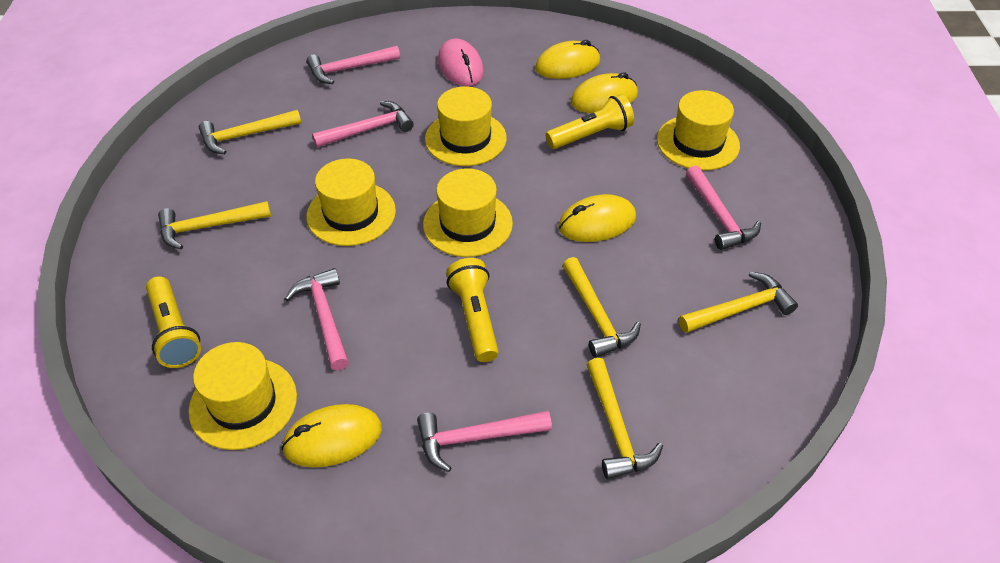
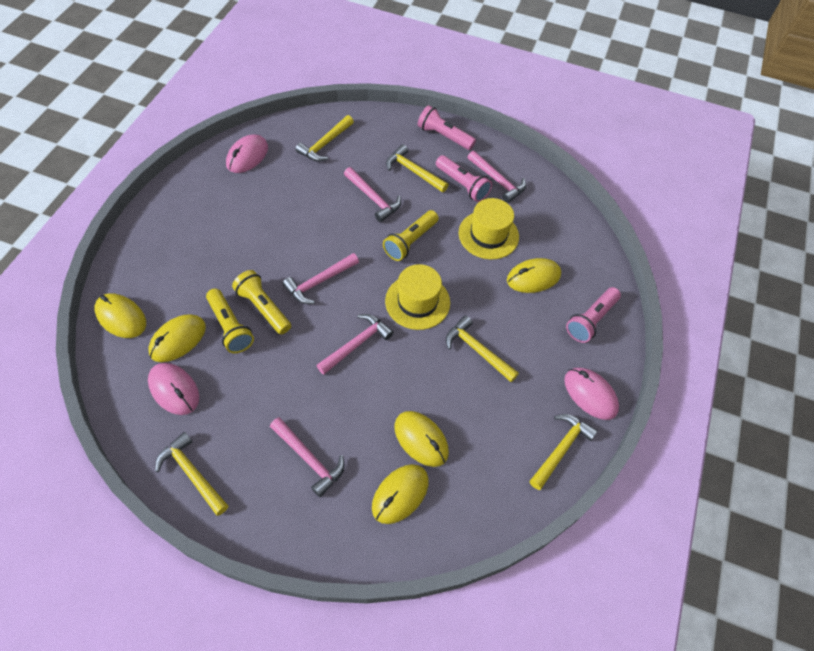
pink flashlight: none = 0 -> [418,105,476,150] [436,155,492,202] [566,287,621,343] = 3
pink mouse: [438,38,484,86] = 1 -> [148,363,199,415] [226,135,268,173] [564,368,619,420] = 3
yellow hat: [189,342,297,450] [307,158,396,246] [423,168,513,257] [425,86,507,166] [657,90,740,171] = 5 -> [385,264,450,330] [459,198,519,259] = 2
yellow mouse: [281,404,382,467] [535,40,600,79] [558,194,636,242] [571,72,638,113] = 4 -> [94,293,146,338] [148,314,206,362] [372,464,429,524] [394,411,449,467] [507,258,561,293] = 5

